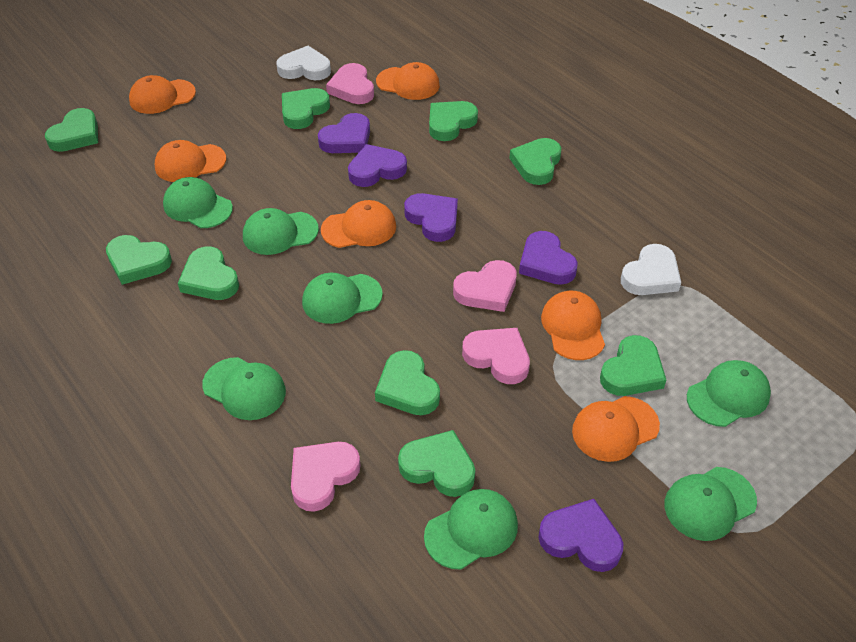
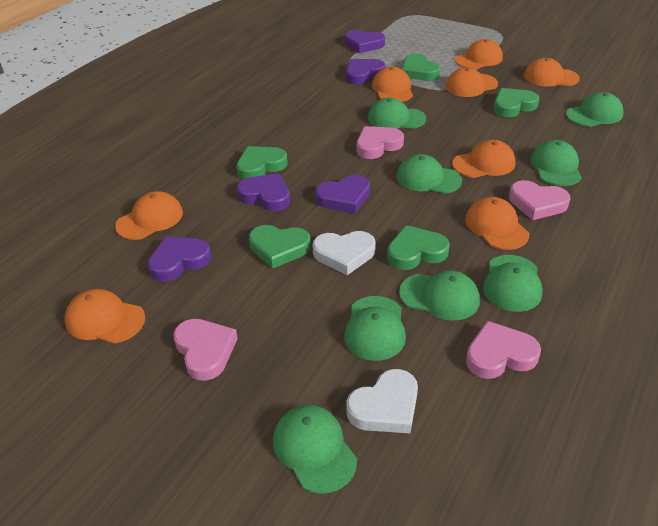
green cap: [163,177,233,228] [202,357,286,420] [243,208,319,255] [302,272,383,324] [424,489,518,570] [665,467,757,541] [687,360,771,427] = 7 -> [273,405,357,494] [344,296,406,361] [368,98,426,129] [396,154,462,194] [399,270,480,321] [483,255,543,312] [530,140,582,186] [566,92,624,127] = 8
green heart: [45,108,98,152] [106,235,172,285] [178,247,239,300] [282,88,330,129] [375,350,440,415] [398,430,475,497] [429,101,478,141] [509,138,561,185] [600,335,666,396] = 9 -> [236,146,288,180] [249,225,311,269] [387,225,450,270] [402,54,440,81] [494,88,539,117] = 5
orange cap: [129,75,196,114] [155,140,226,182] [321,200,396,248] [376,62,440,100] [541,291,605,360] [572,396,660,462] = 6 -> [65,289,145,344] [115,191,183,240] [372,67,413,102] [445,68,498,97] [452,140,516,178] [455,39,503,69] [465,197,529,250] [524,58,580,86] = 8

